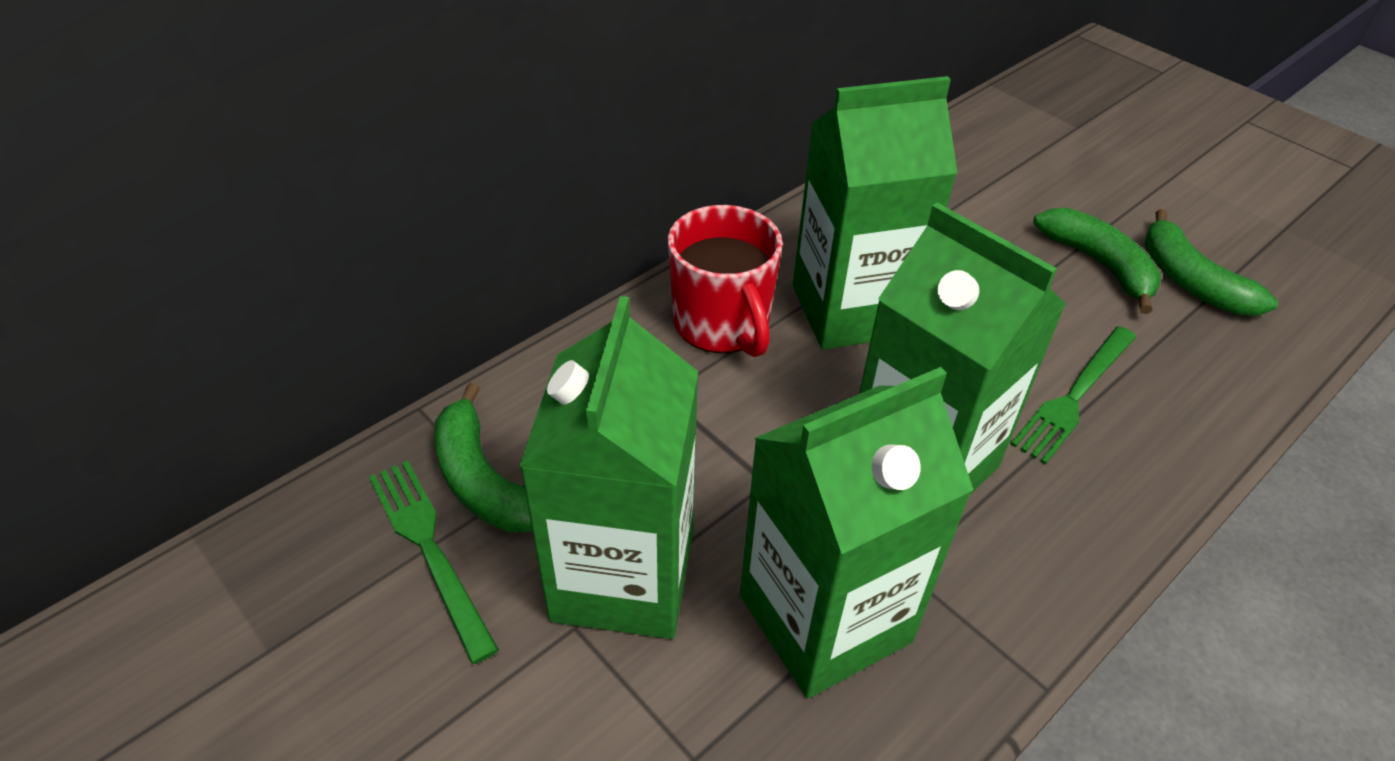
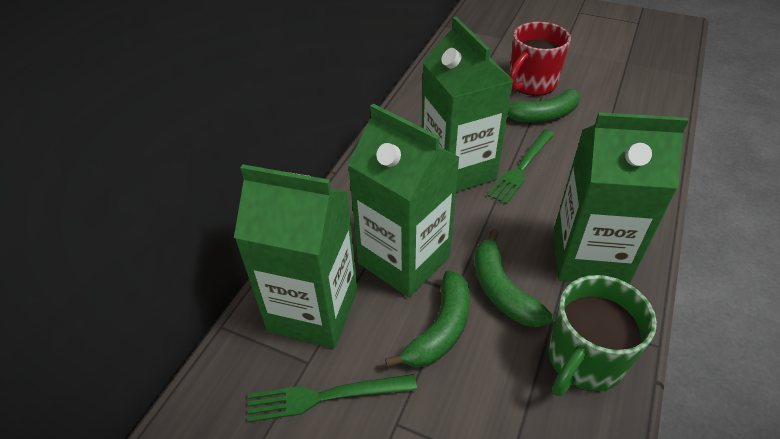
green mug: none = 0 -> [548,275,657,396] = 1

